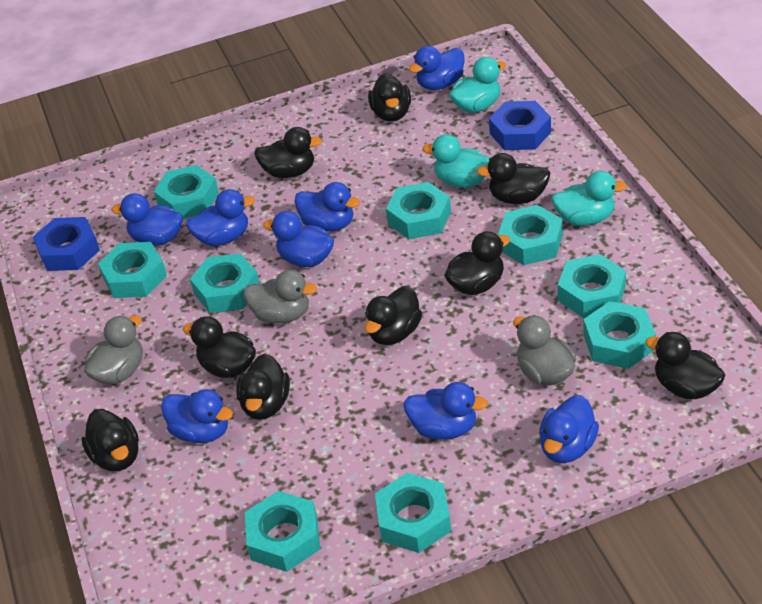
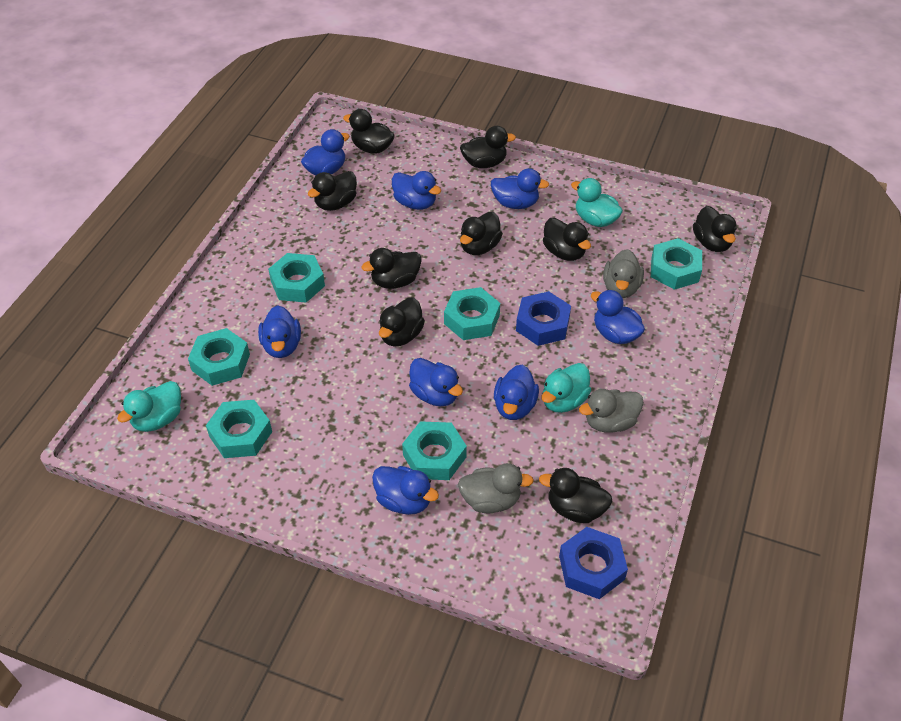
turquoise nut: [98,242,167,298] [154,165,219,219] [190,253,260,313] [245,491,320,572] [375,473,451,553] [386,182,451,239] [498,205,563,265] [558,254,626,318] [583,301,656,369] = 9 -> [188,328,250,386] [206,400,272,458] [268,253,325,303] [402,421,467,480] [444,287,500,340] [651,238,702,290] = 6

